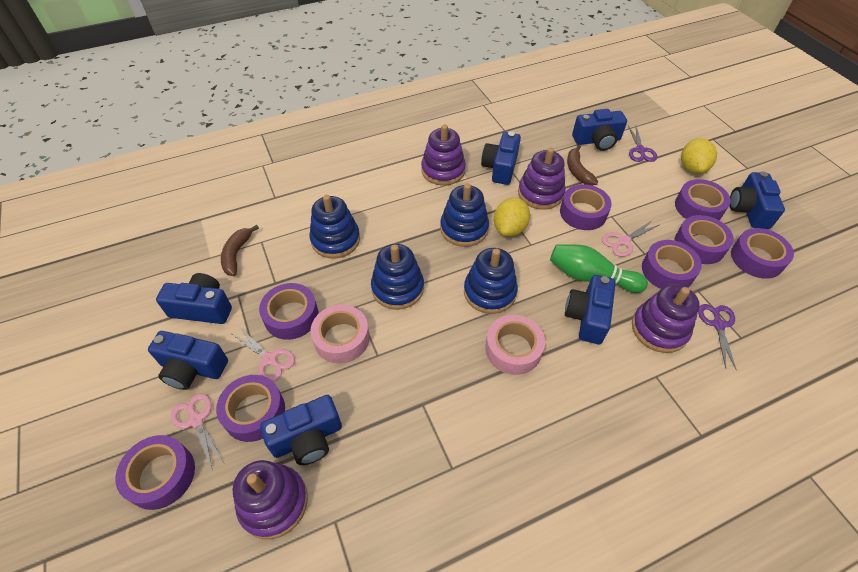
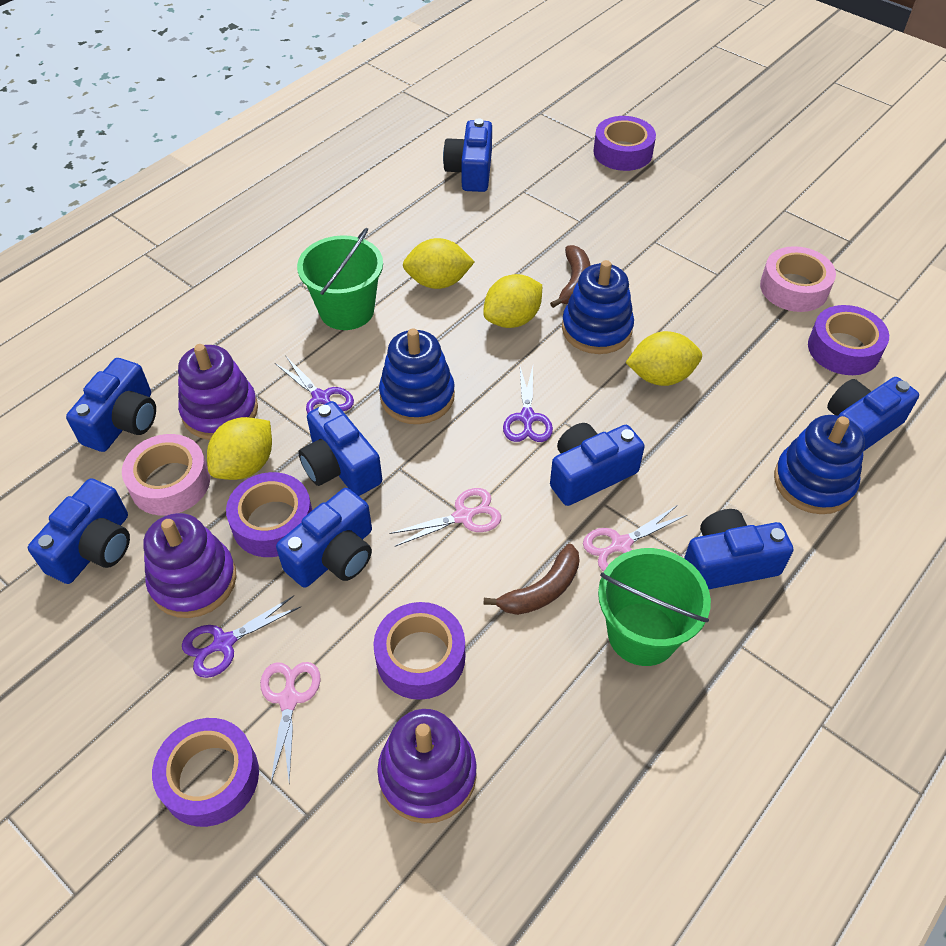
blue camera: [148,331,228,390] [156,273,232,324] [260,395,342,465] [481,132,521,185] [565,275,616,344] [572,109,627,151] [729,172,785,229] = 7 -> [28,478,130,584] [66,358,156,452] [276,488,372,588] [298,401,382,496] [443,119,492,192] [550,423,645,506] [684,509,793,589] [827,377,919,451] = 8
blue stacking toy: [309,195,360,259] [371,244,424,310] [440,183,489,247] [464,248,518,314] = 4 -> [379,328,455,424] [562,260,634,354] [774,415,865,514] = 3
green bowling pin: [550,244,648,293] = 1 -> none = 0
green bucket: none = 0 -> [297,228,383,330] [598,548,711,666] = 2
purple scissors: [628,125,657,162] [698,304,737,371] = 2 -> [182,596,301,678] [275,355,354,414] [503,366,553,442] = 3
purple stacking toy: [232,460,308,539] [421,125,466,185] [518,148,565,210] [632,284,700,353] = 4 -> [143,513,237,618] [178,344,258,440] [377,709,477,824] = 3
purple tape: [116,435,195,510] [216,375,285,442] [259,283,319,340] [560,184,612,230] [642,240,702,289] [675,179,731,220] [675,215,734,264] [731,228,794,279] = 8 -> [152,718,259,827] [226,472,312,557] [373,602,465,700] [593,116,656,171] [808,305,889,375] = 5
yellow lemon: [494,198,530,236] [681,138,717,174] = 2 -> [207,417,272,480] [403,238,475,289] [483,274,542,328] [625,331,702,386] = 4

